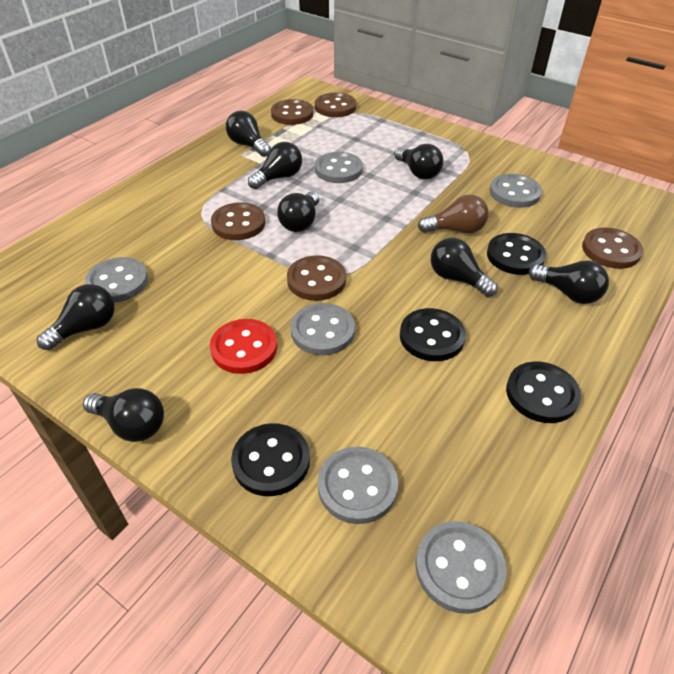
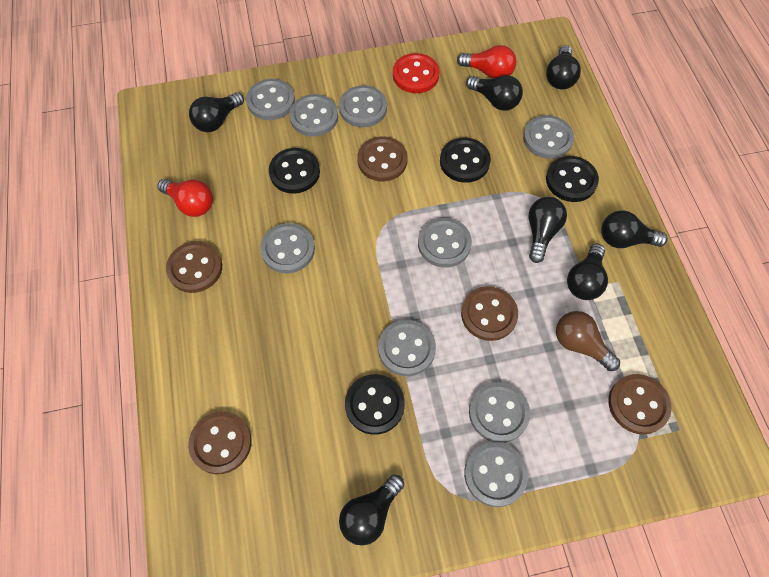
black light bulb: [37,284,115,350] [83,388,164,442] [226,111,271,157] [248,142,302,189] [277,192,319,232] [394,144,444,180] [431,238,498,297] [529,261,609,304] = 8 -> [189,92,244,132] [339,474,404,546] [466,75,523,111] [529,197,567,263] [546,45,581,90] [567,244,608,300] [601,210,668,248] = 7
grey button: [85,257,148,303] [290,303,355,355] [315,152,363,183] [318,447,398,524] [415,521,507,614] [490,174,542,208] = 6 -> [246,79,295,120] [260,223,315,273] [289,94,338,137] [339,85,387,127] [378,320,436,376] [418,218,472,268] [464,442,528,507] [469,382,530,443] [523,115,574,159] = 9
red light bulb: none = 0 -> [157,179,213,217] [457,45,516,78] = 2

